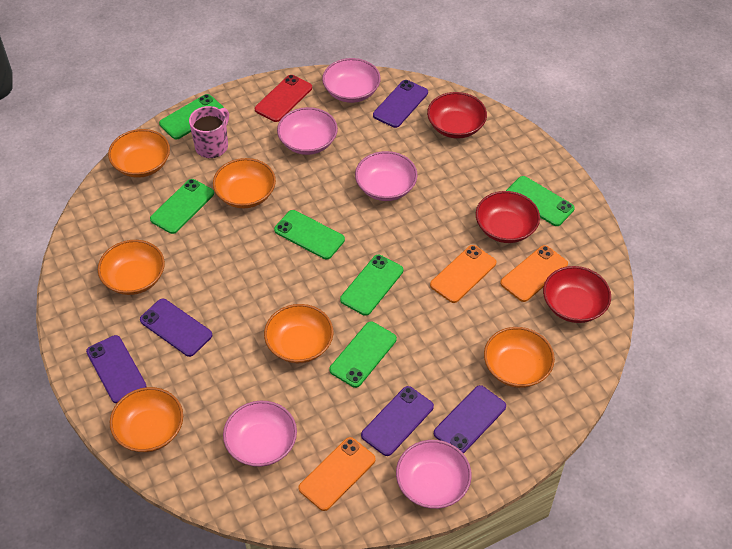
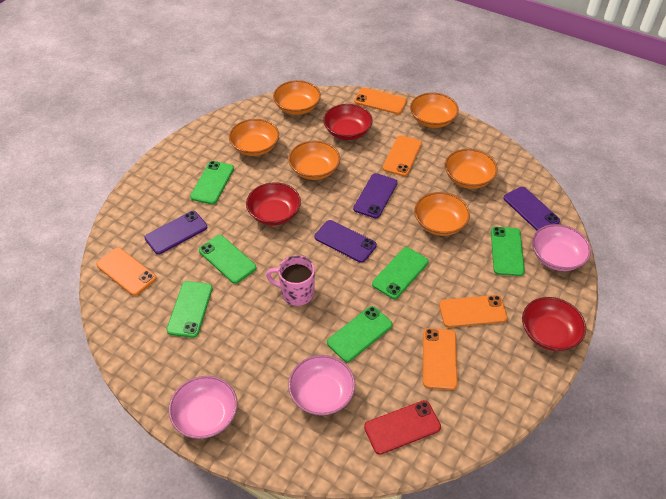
orange phone: [298,437,376,511] [430,245,497,303] [500,245,568,302] = 3 -> [96,248,157,296] [354,88,407,114] [382,135,422,176] [423,328,457,390] [439,295,508,327] = 5
pink bowl: [223,401,297,467] [277,107,338,155] [322,58,381,103] [355,151,418,201] [396,440,472,509] = 5 -> [169,376,237,439] [288,355,355,416] [532,224,591,271] = 3
purple phone: [86,335,147,403] [140,299,212,357] [361,386,434,456] [373,80,428,128] [434,385,506,454] = 5 -> [144,211,207,254] [315,220,377,263] [353,173,398,218] [504,187,560,231] = 4

